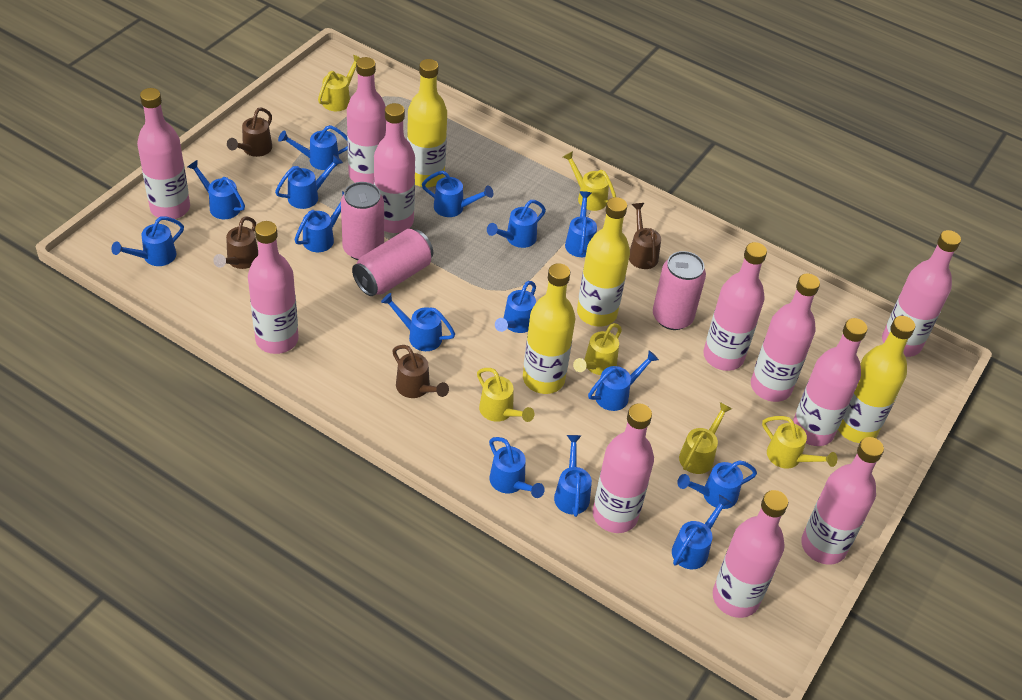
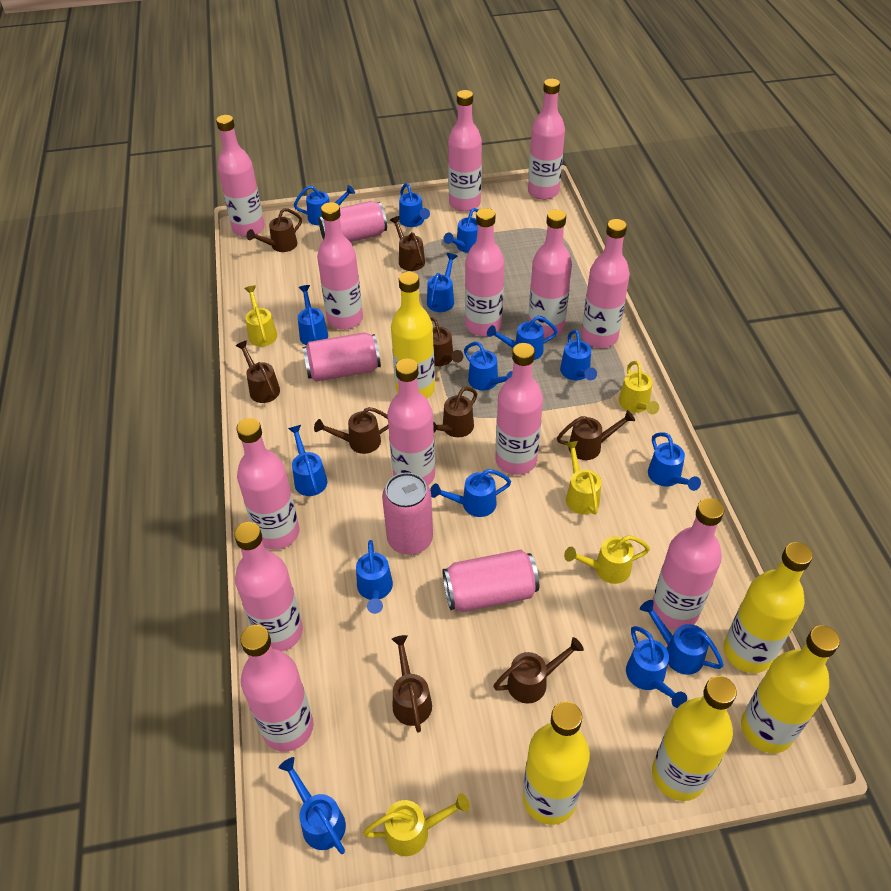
brown watering can: [213,216,258,269] [227,107,272,157] [392,345,449,398] [629,203,661,269] = 4 -> [235,340,280,403] [247,208,302,252] [314,407,389,454] [390,216,425,271] [392,635,432,733] [430,317,463,366] [433,387,477,437] [493,637,584,704] [557,410,635,460] = 9
pink bottle: [137,88,190,219] [248,221,299,354] [347,57,386,184] [374,103,415,233] [593,403,654,533] [703,242,767,371] [713,490,788,618] [751,273,820,402] [793,318,868,446] [801,437,884,565] [882,230,961,357] = 11 -> [216,115,265,237] [234,522,303,652] [236,418,300,550] [240,625,313,752] [317,202,363,330] [387,358,435,485] [448,90,482,212] [465,208,504,336] [495,343,543,475] [528,79,565,200] [528,209,572,338] [581,219,630,348] [652,498,724,630] = 13
pink can: [341,182,384,260] [352,229,433,296] [653,251,706,330] = 3 -> [302,332,381,382] [318,201,387,242] [382,472,433,555] [442,550,539,612] = 4
yellow bottle: [407,59,447,187] [523,263,575,394] [577,197,630,327] [838,316,915,443] = 4 -> [391,272,435,399] [523,701,590,825] [652,676,737,801] [724,542,813,673] [741,625,840,753] = 5
yellow watering can: [318,54,360,111] [477,368,534,422] [563,151,616,211] [573,323,622,375] [679,402,732,474] [762,416,837,469] = 6 -> [244,286,277,347] [363,793,470,856] [564,535,650,584] [565,441,601,515] [619,361,659,414] = 5

